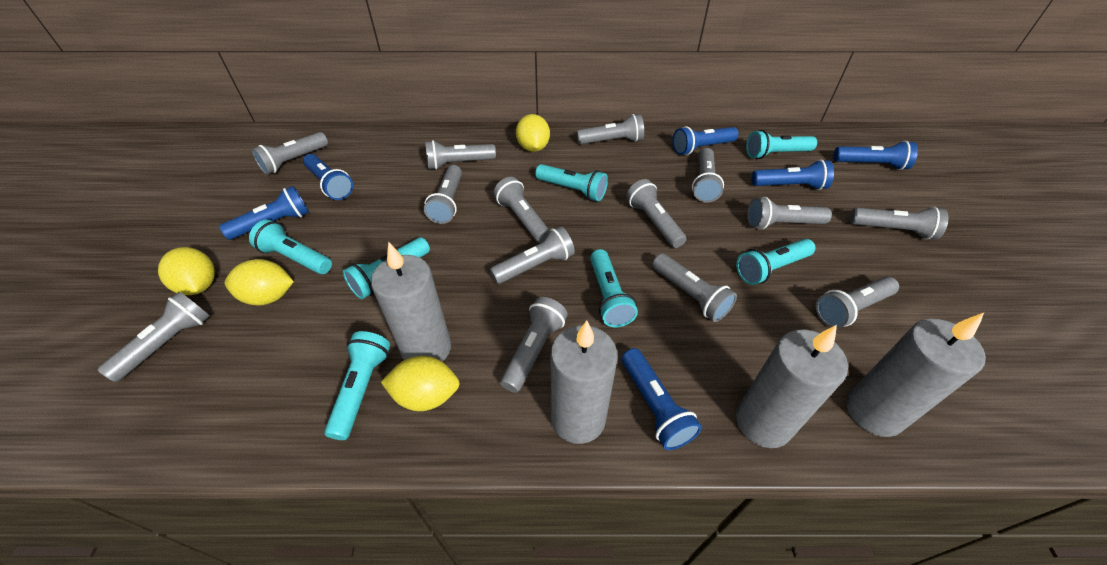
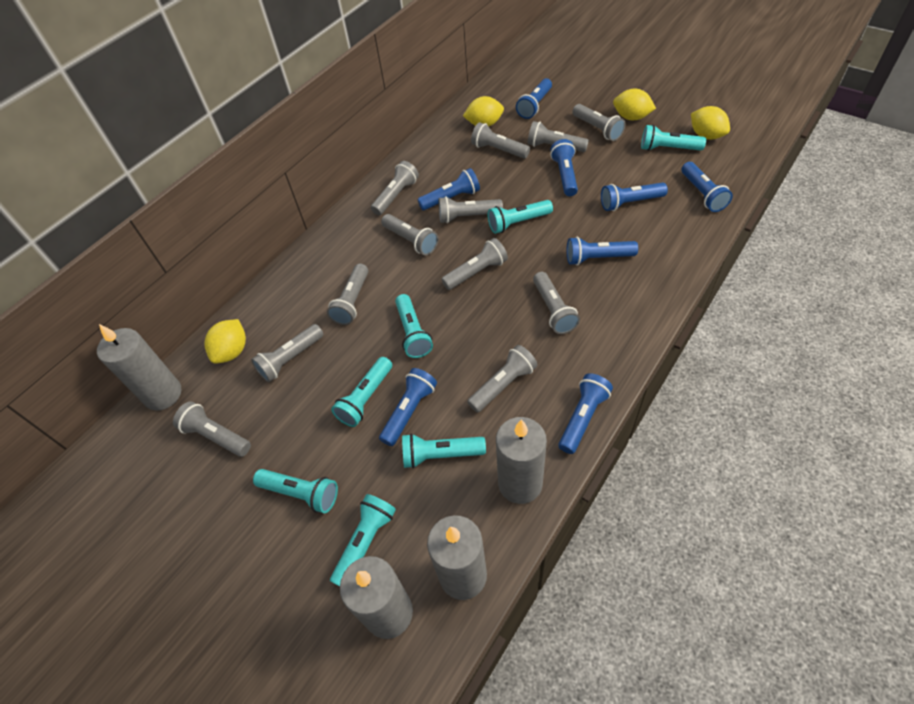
blue flashlight: [219,186,309,240] [303,154,353,200] [621,348,702,450] [672,126,739,155] [751,159,834,190] [833,140,918,170] = 6 -> [379,368,437,446] [417,168,480,210] [516,78,552,119] [550,139,578,196] [558,373,613,454] [567,237,638,265] [601,182,668,211] [681,162,733,212] = 8
grey flashlight: [98,292,210,382] [252,132,328,175] [424,165,462,224] [425,140,496,170] [490,226,575,284] [494,177,550,243] [500,297,568,393] [577,114,644,145] [626,179,687,248] [652,254,737,322] [692,148,724,203] [747,197,832,229] [816,277,899,328] [850,206,949,240] = 14 -> [173,401,251,457] [251,324,324,382] [327,264,368,325] [371,161,419,215] [381,214,438,255] [439,196,503,223] [441,238,508,290] [467,345,537,412] [471,122,530,159] [528,121,589,152] [533,272,580,334] [573,104,625,141] = 12

